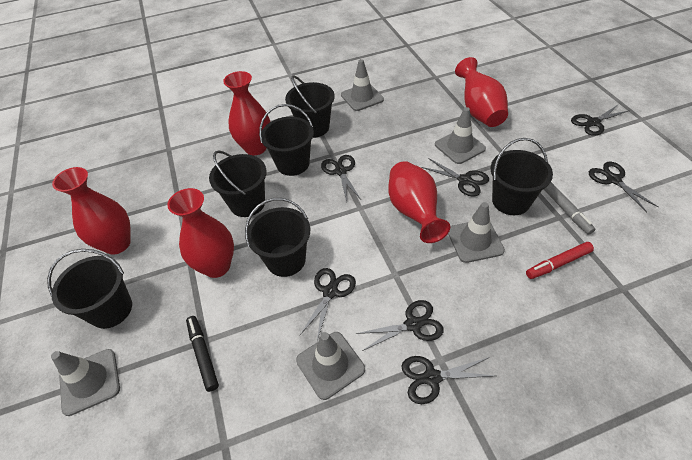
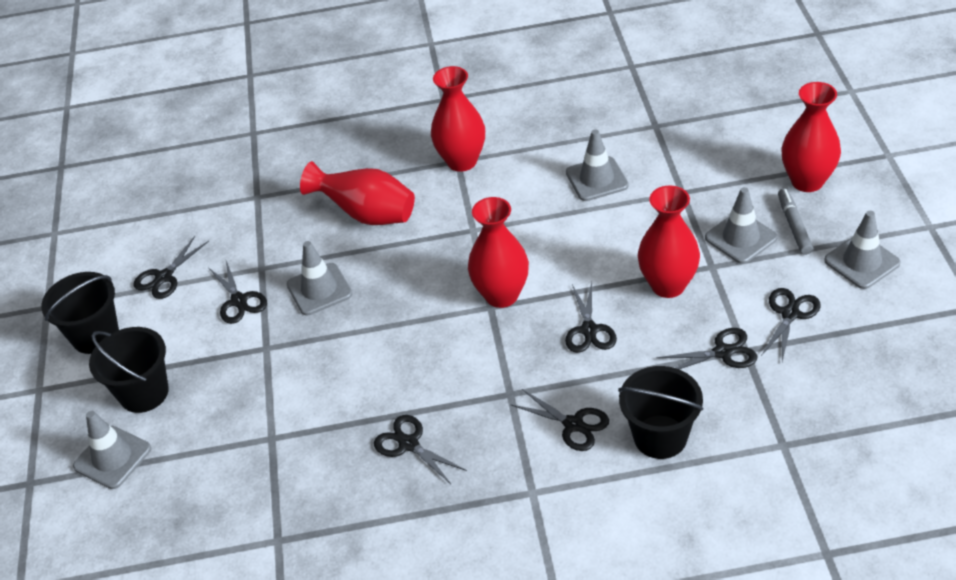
black bucket: [47,249,132,329] [209,150,267,217] [245,198,310,277] [259,104,314,176] [285,75,335,138] [490,138,553,215] = 6 -> [41,272,119,354] [89,327,169,413] [618,366,703,459] = 3
black marker: [186,316,219,392] = 1 -> none = 0
red marker: [526,242,594,279] = 1 -> none = 0

